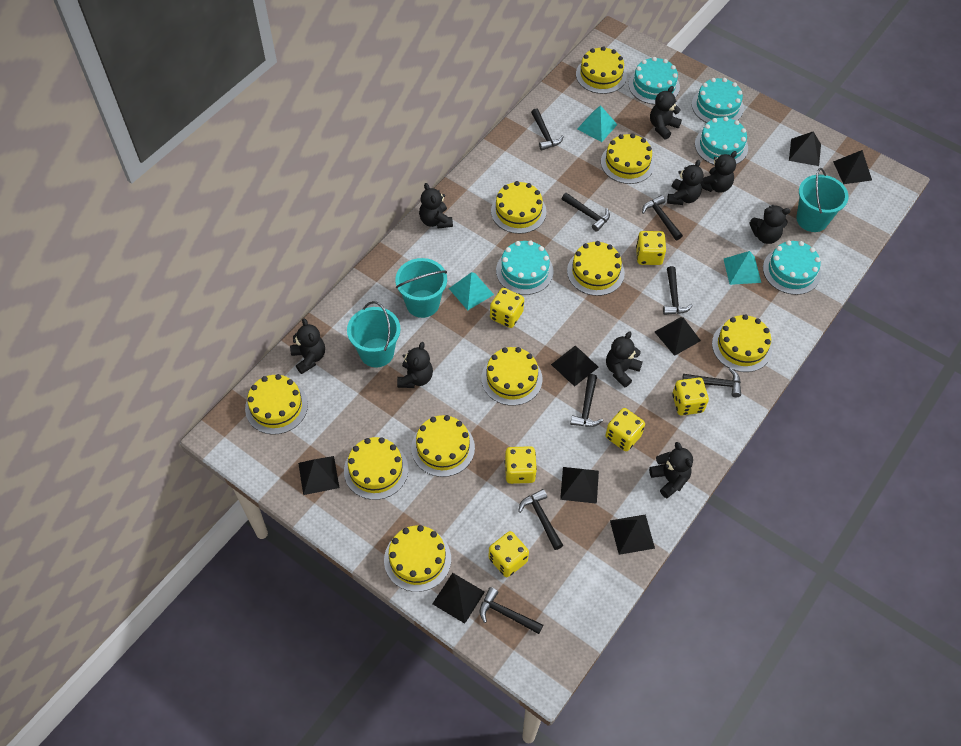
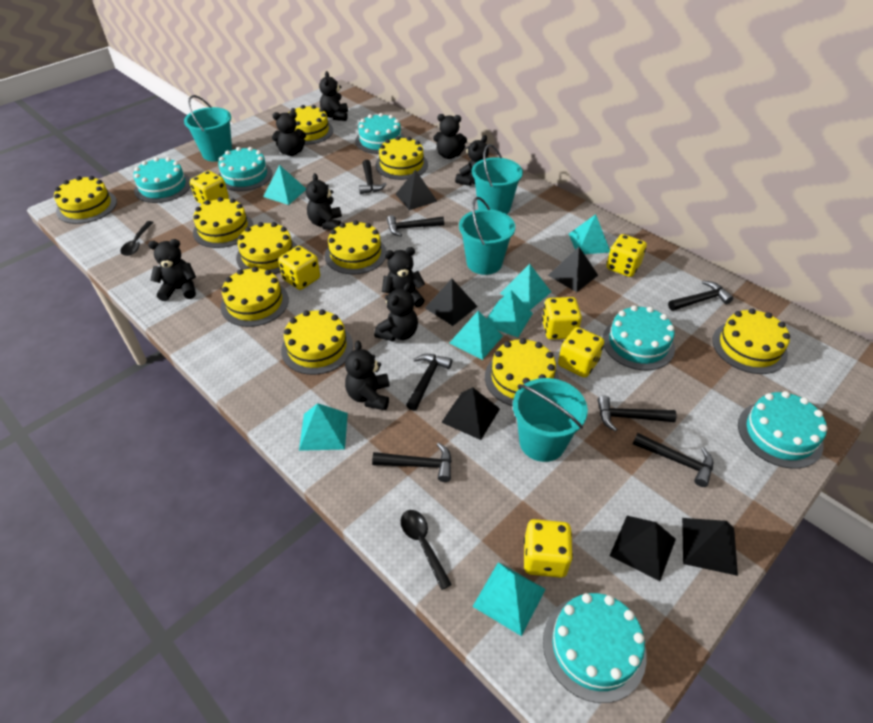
black hammer: [479,587,543,634] [518,489,563,550] [531,108,564,151] [562,193,610,232] [570,374,603,427] [642,195,683,240] [663,266,693,315] [682,368,741,397] = 8 -> [359,160,387,194] [372,442,452,482] [387,215,444,237] [406,354,452,411] [597,396,676,432] [633,433,713,487] [668,281,733,311] = 7
black pyramid: [298,456,339,495] [432,573,485,623] [551,346,598,387] [560,467,599,504] [610,514,655,555] [655,317,701,356] [789,131,821,166] [833,150,872,184] = 8 -> [396,169,437,210] [425,279,478,326] [441,387,500,440] [548,247,598,292] [609,516,676,581] [682,518,738,576] = 6
black spoon: none = 0 -> [120,221,154,256] [401,510,452,590] = 2
turquoise bucket: [347,301,401,367] [395,258,447,318] [796,168,848,232] = 3 -> [184,95,232,162] [459,197,515,275] [472,144,523,214] [513,378,588,462] = 4
turquoise cake: [496,240,553,295] [628,57,680,105] [692,78,744,123] [695,117,748,165] [763,240,821,295] = 5 -> [133,157,191,203] [218,147,272,191] [355,113,405,154] [543,593,647,703] [603,305,675,370] [738,391,827,469] = 6
turquoise pyramid: [449,272,494,310] [577,105,618,142] [724,251,761,285] = 3 -> [263,165,306,205] [299,403,348,451] [449,311,503,360] [472,562,546,636] [487,290,533,337] [500,264,551,310] [569,214,610,254] = 7

